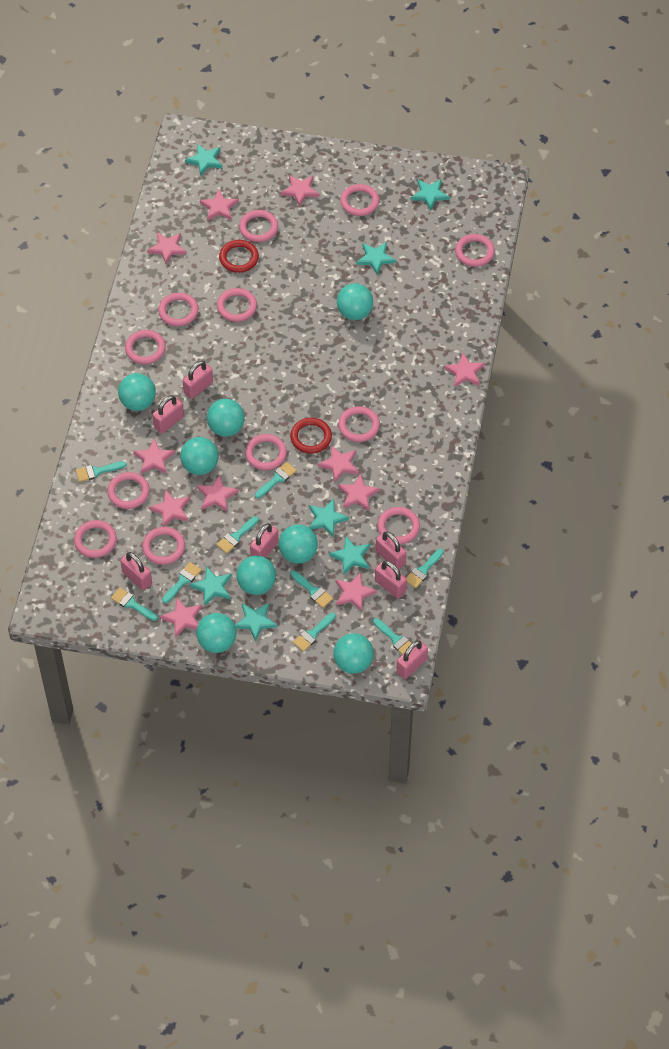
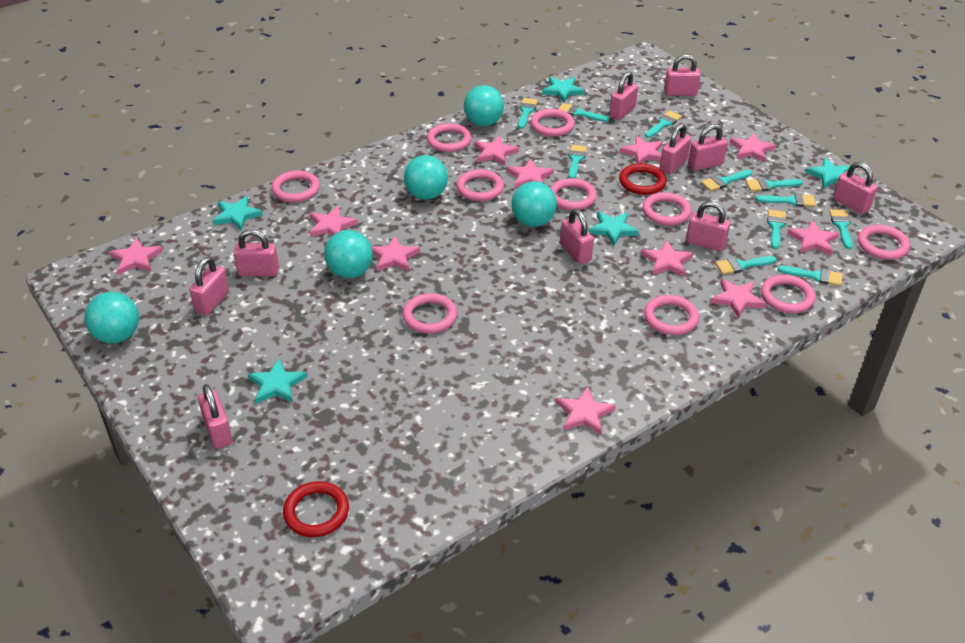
pink padlock: [120,552,152,590] [153,395,184,433] [183,361,213,399] [250,523,279,558] [375,560,407,598] [376,531,406,569] [396,640,428,679] = 7 -> [189,257,229,315] [198,384,233,449] [233,229,279,276] [560,209,594,264] [609,71,638,120] [660,123,691,174] [664,54,701,96] [686,201,730,251] [688,124,728,171] [833,162,877,214] = 10
pink ring: [74,520,117,558] [107,472,150,509] [125,330,166,364] [142,527,185,565] [158,293,198,326] [217,288,257,322] [239,210,278,242] [245,434,287,470] [338,406,380,442] [340,184,379,216] [377,507,420,544] [455,234,495,267] = 12 -> [272,170,320,202] [402,293,457,334] [427,123,472,152] [456,169,504,201] [531,109,575,137] [550,178,597,210] [642,192,692,226] [644,295,699,335] [761,275,815,313] [858,225,910,260] = 10
turquoise ball: [118,373,156,411] [180,437,219,475] [196,613,237,653] [207,399,245,437] [237,555,276,595] [279,525,318,563] [333,633,374,674] [337,283,373,320] = 8 -> [84,292,139,343] [324,230,373,278] [404,155,448,200] [464,85,504,126] [511,181,557,227] = 5
turquoise brush: [76,461,127,482] [111,587,158,621] [162,562,202,603] [217,516,259,553] [255,462,297,498] [291,570,333,608] [293,613,336,652] [373,618,412,655] [406,549,444,588] = 9 -> [518,98,538,129] [558,103,609,122] [568,145,587,178] [645,111,682,138] [701,170,752,191] [715,256,777,274] [746,178,803,192] [756,193,816,207] [767,209,786,249] [777,266,843,286] [829,209,853,249] = 11
turquoise star: [185,144,223,175] [190,567,232,606] [235,603,277,642] [309,499,349,537] [329,536,370,575] [356,242,396,275] [411,179,450,211] = 7 -> [212,196,263,231] [248,359,307,404] [542,77,585,102] [589,211,639,246] [806,158,850,188] = 5

